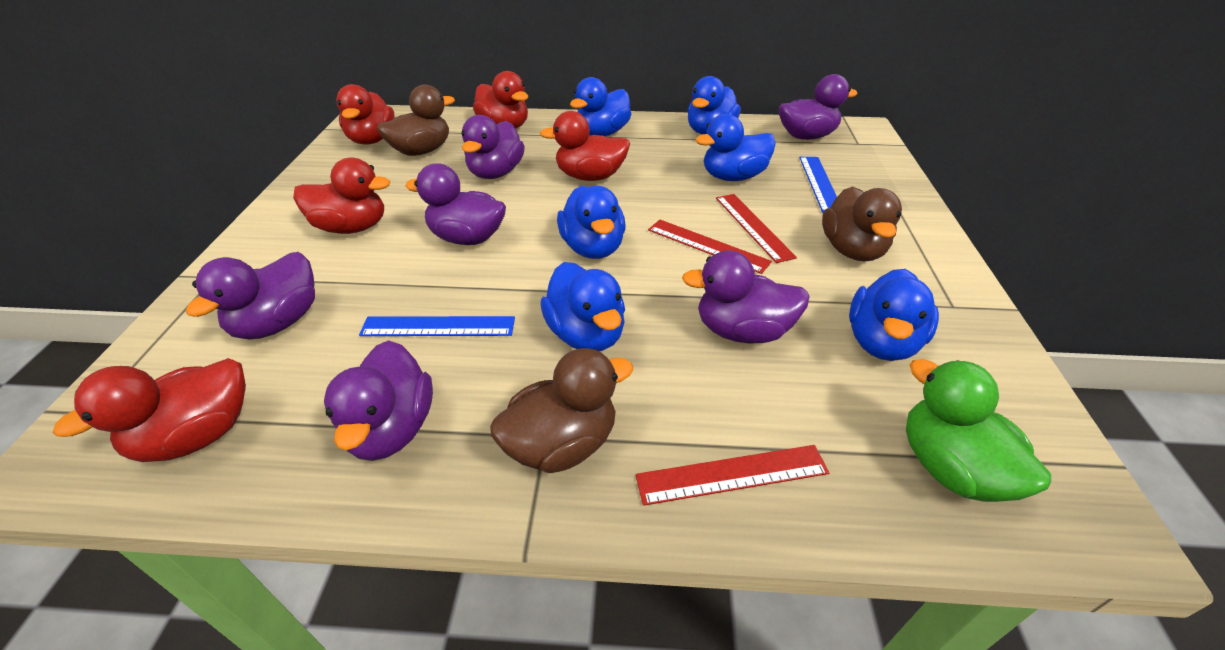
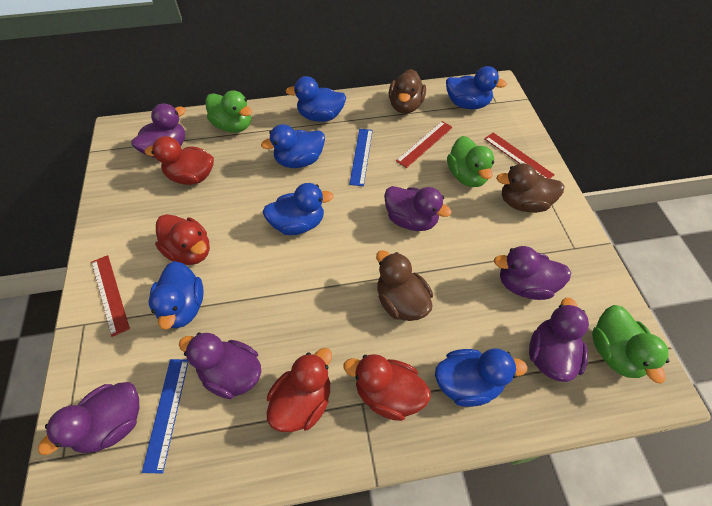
green duck: [906,359,1051,502] = 1 -> [206,90,252,133] [447,136,494,187] [592,305,670,384] = 3
red duck: [53,358,246,462] [293,158,390,234] [336,84,395,145] [473,71,528,129] [540,111,630,181] = 5 -> [145,136,214,185] [155,214,210,265] [267,348,332,432] [344,354,431,421] = 4

